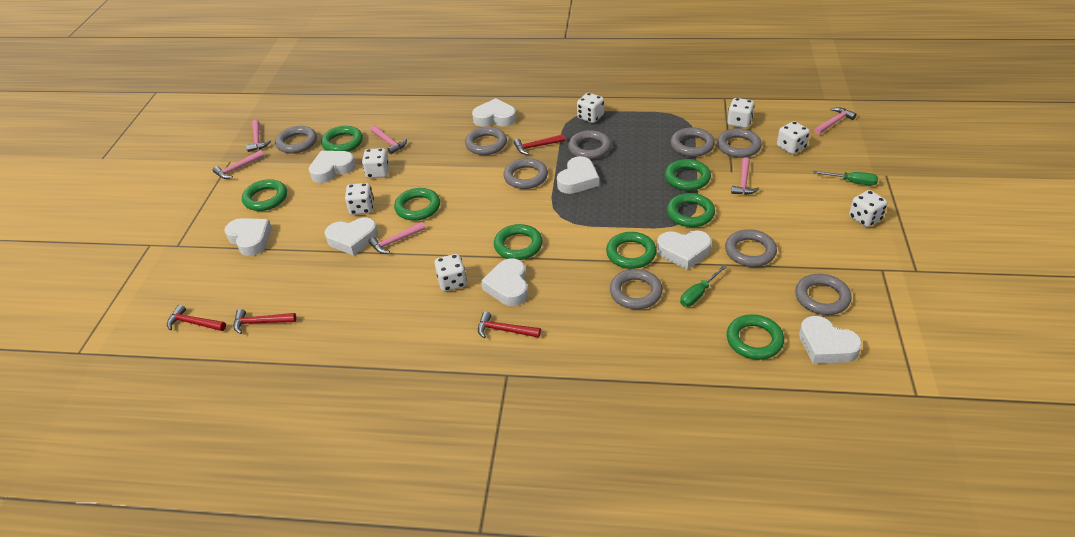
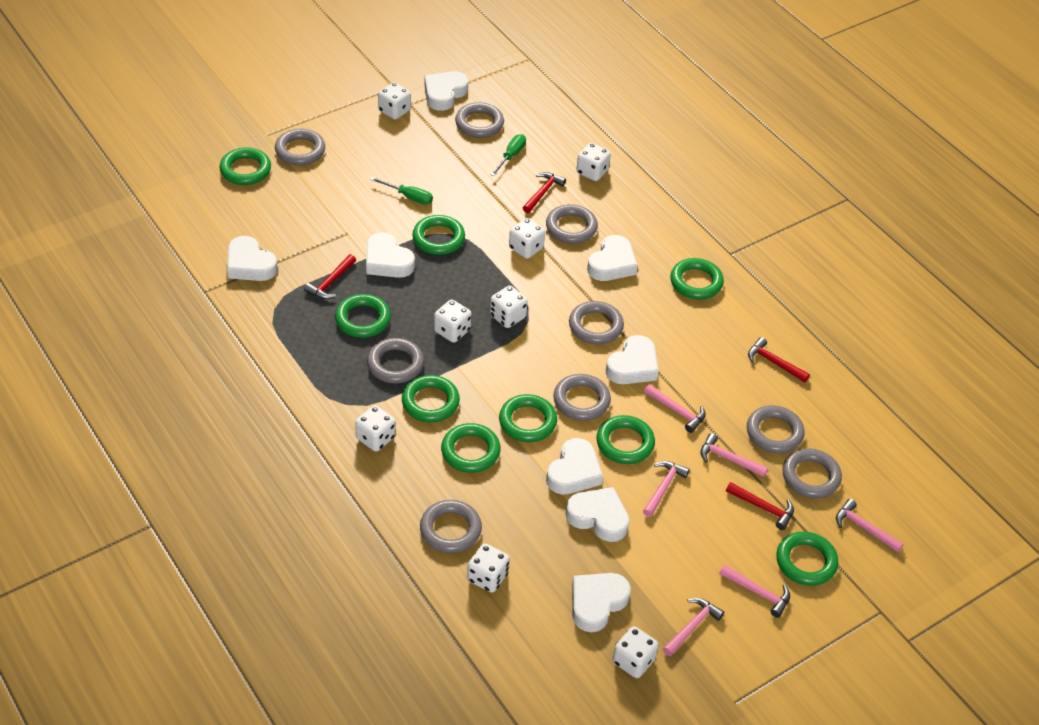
green ring: [242,179,287,211] [321,126,363,152] [394,188,440,221] [494,224,543,260] [606,232,657,269] [665,159,711,191] [667,193,715,227] [727,314,784,360] = 8 -> [219,147,271,185] [335,294,391,338] [402,375,460,422] [412,215,465,255] [441,423,501,473] [499,394,557,442] [597,415,655,464] [670,258,724,299] [776,531,838,586] = 9
white dice: [345,183,374,215] [362,148,390,178] [434,254,467,291] [577,93,604,123] [727,98,755,128] [777,121,810,154] [849,190,887,227] = 7 -> [355,405,396,452] [378,82,411,120] [434,300,472,343] [467,543,510,593] [490,286,528,328] [509,218,545,259] [576,143,611,181] [613,626,658,678] = 8

